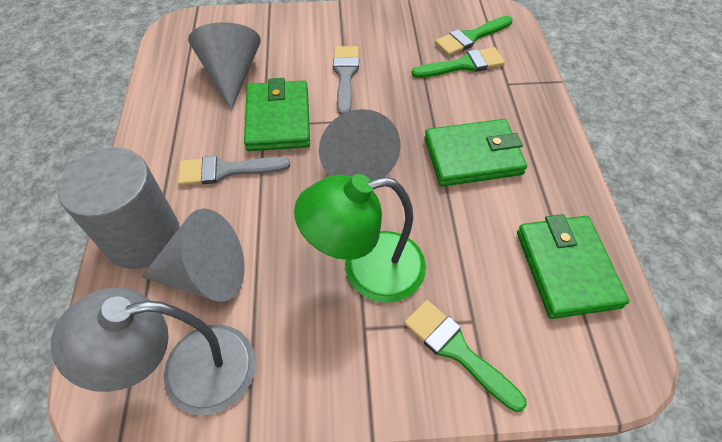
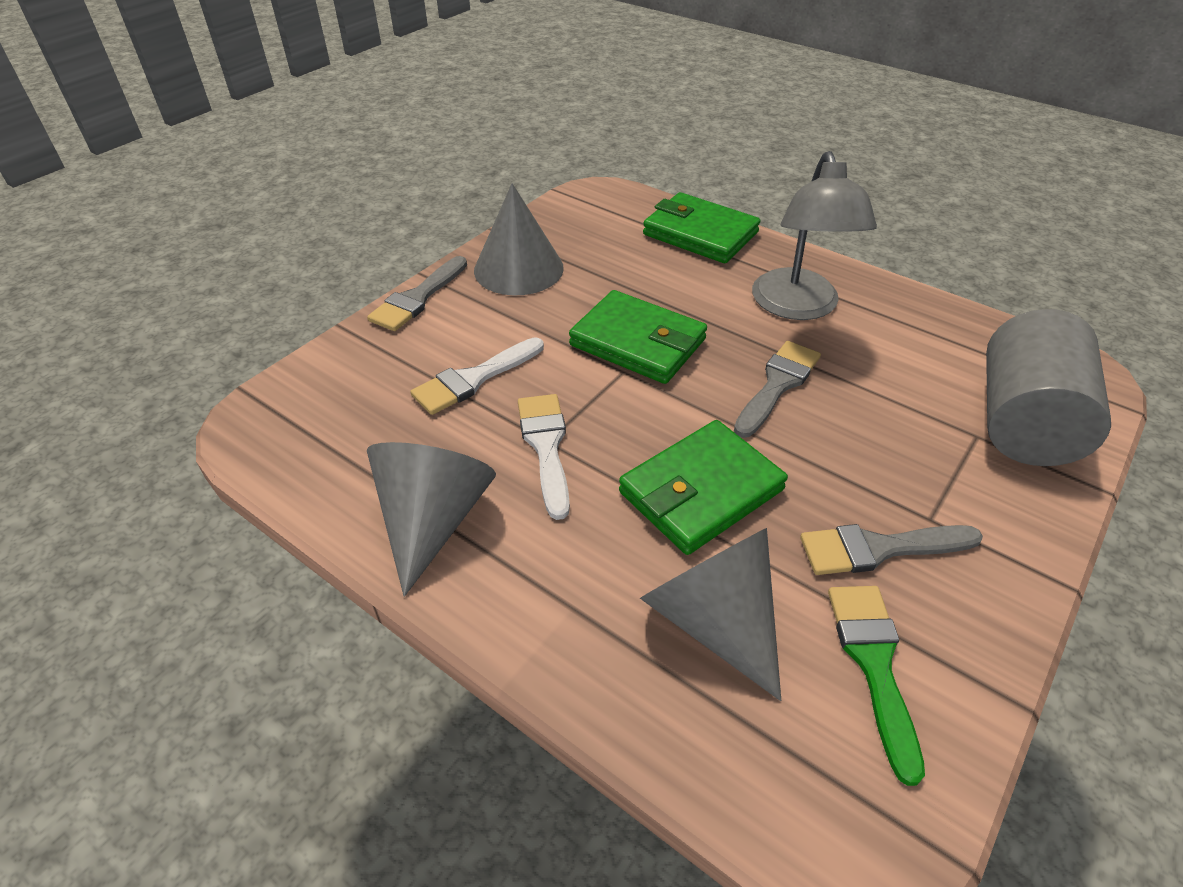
green brush: [404,300,527,412] [411,47,505,78] [435,16,512,56] = 3 -> [828,586,925,786] = 1
green lamp: [294,174,426,303] = 1 -> none = 0
grey brush: [178,156,290,185] [333,46,359,115] = 2 -> [367,256,467,331] [734,341,821,438] [800,524,983,575] = 3
white brush: none = 0 -> [410,337,544,415] [518,394,570,520] = 2

